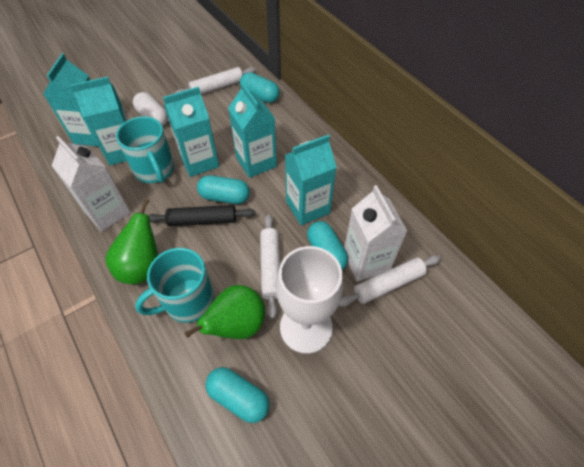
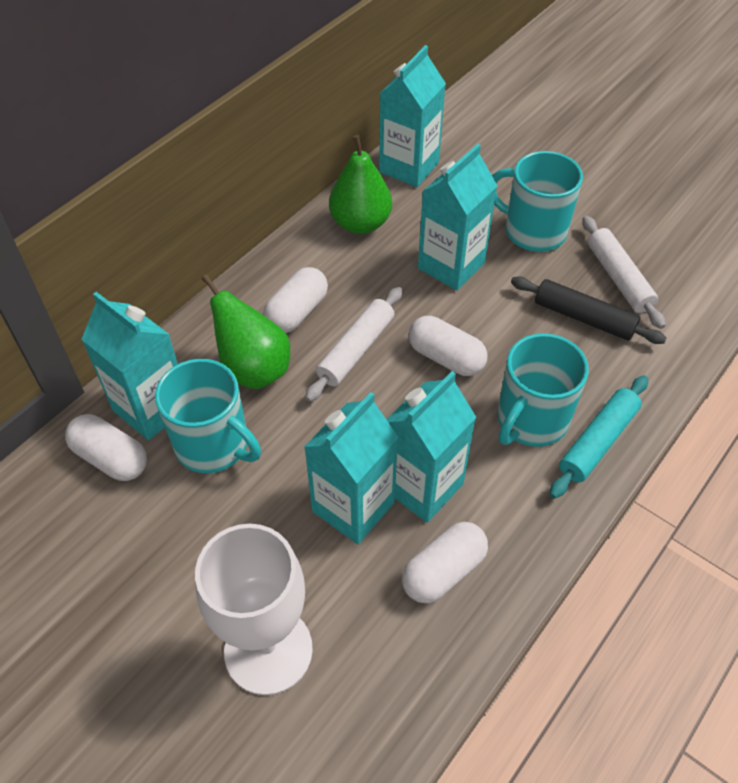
turquoise capsule: [197,175,250,204] [205,367,270,423] [240,72,280,103] [307,221,348,270] = 4 -> none = 0
turquoise mug: [116,116,174,183] [135,248,214,323] = 2 -> [155,359,261,473] [492,151,583,252] [497,333,589,447] = 3
turquoise rolling pin: none = 0 -> [549,375,648,499] = 1
white capsule: [133,92,168,126] = 1 -> [65,414,147,481] [263,267,328,333] [402,522,488,603] [408,316,488,376] = 4
white carton: [52,136,131,232] [344,185,407,282] = 2 -> none = 0
white rolling pin: [175,67,256,94] [260,214,280,319] [339,255,441,307] = 3 -> [305,287,402,402] [582,216,666,329] = 2

